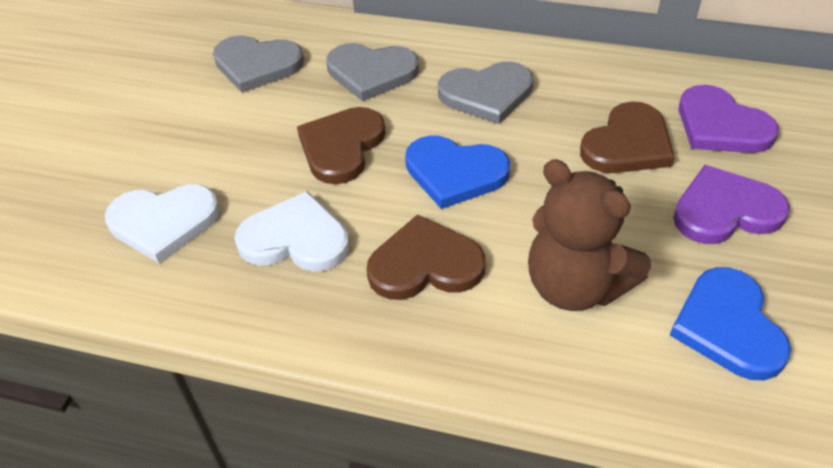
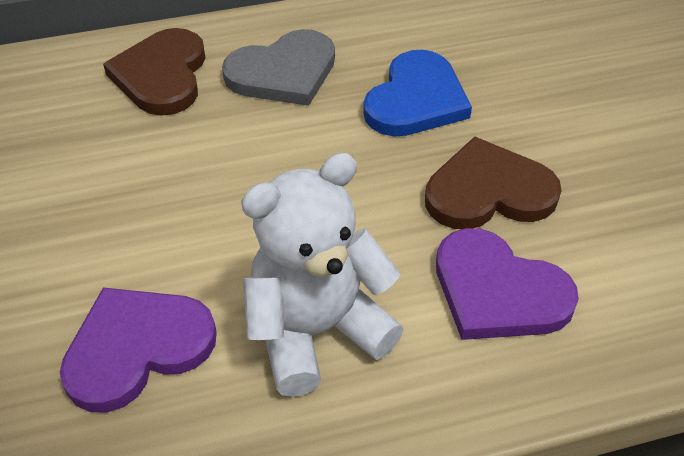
blue heart: [405,135,510,209] [670,267,791,380] = 2 -> [363,50,472,137] = 1
brown heart: [297,107,386,184] [366,214,485,300] [580,101,675,173] = 3 -> [103,28,205,116] [425,137,562,229] = 2
brown teddy bear: [528,159,651,311] = 1 -> none = 0
grey heart: [213,35,304,92] [326,43,419,101] [438,61,533,124] = 3 -> [222,29,335,106] = 1
white heart: [105,184,220,263] [234,191,349,272] = 2 -> none = 0
white teddy bear: none = 0 -> [241,153,404,397] = 1

